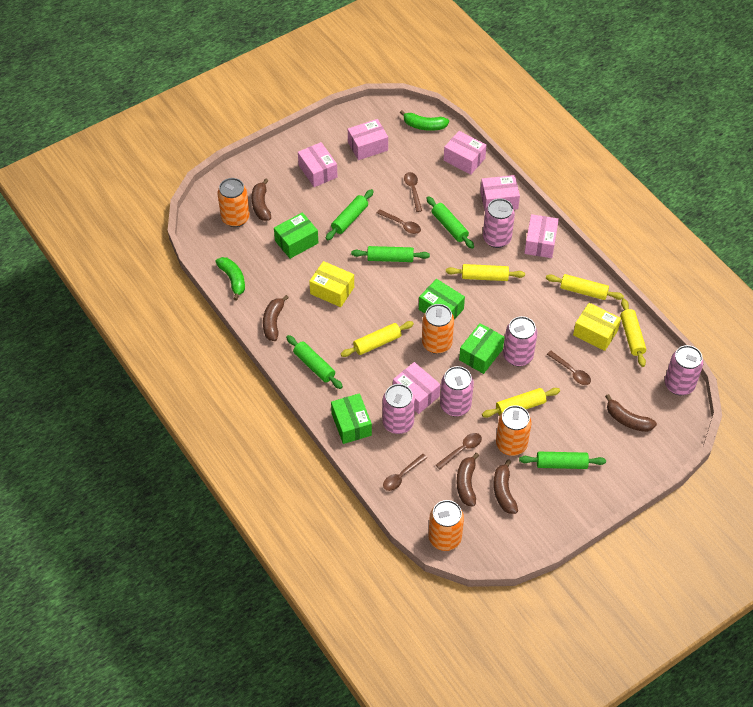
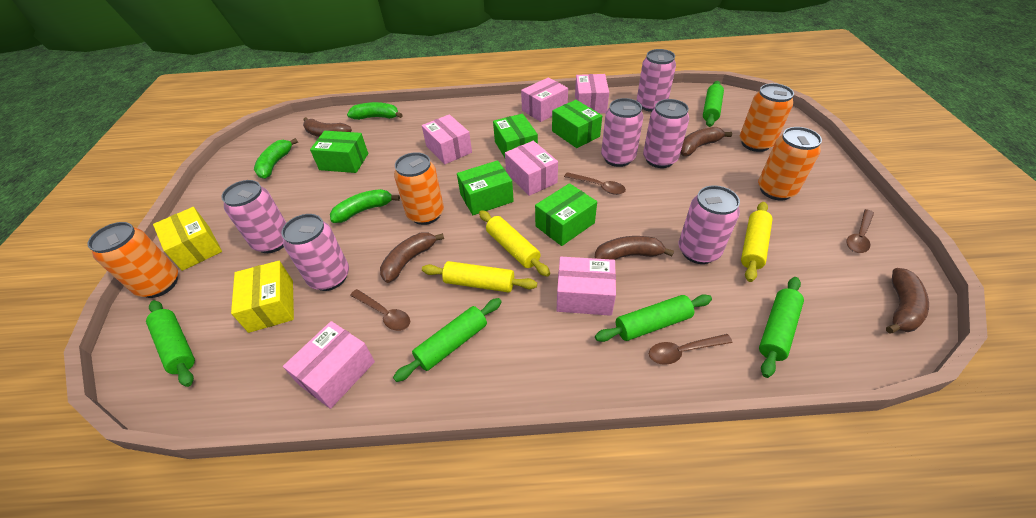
brown spoon: [377,209,421,234] [383,454,427,491] [404,172,422,212] [436,433,482,469] [547,351,591,385] = 5 -> [350,289,410,331] [564,172,626,195] [649,334,733,365] [846,209,874,253] = 4
green banana: [216,257,245,300] [400,110,449,131] = 2 -> [254,138,298,179] [330,189,400,223] [347,102,402,120] = 3
green box: [274,212,318,259] [331,393,372,444] [419,279,465,320] [459,323,505,374] = 4 -> [310,131,368,173] [457,160,514,215] [493,114,538,158] [535,183,597,246] [552,100,602,148] = 5
pink can: [382,384,415,434] [440,366,474,416] [483,198,515,248] [503,316,537,366] [665,345,703,395] = 5 -> [221,180,286,253] [281,214,349,291] [601,98,643,167] [637,49,676,112] [643,99,689,168] [679,185,740,264] = 6
yellow rolling pin: [341,321,414,357] [446,264,525,281] [482,388,560,418] [546,274,624,300] [620,299,646,367] = 5 -> [422,261,537,292] [479,210,550,277] [741,202,773,282] = 3

